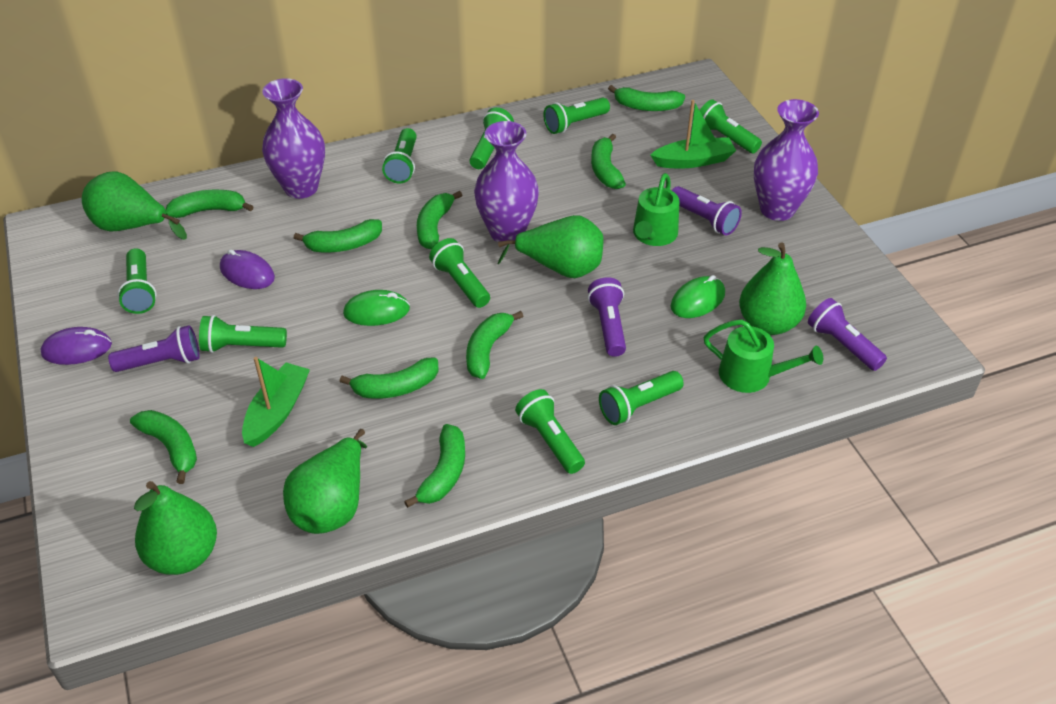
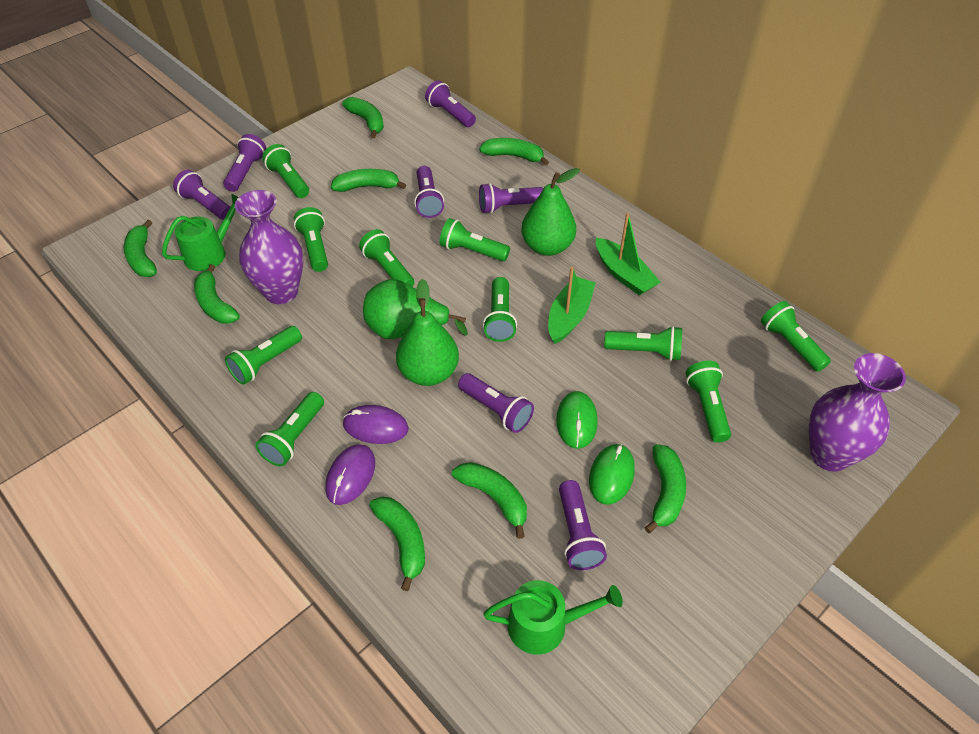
green banana: [130,410,197,484] [166,190,254,218] [294,219,382,252] [339,357,439,399] [404,424,465,508] [417,191,462,249] [466,311,523,379] [591,133,626,189] [608,85,685,111] = 9 -> [124,220,157,277] [194,264,240,323] [331,169,406,192] [342,97,384,138] [369,496,425,591] [452,462,527,539] [479,138,549,166] [645,444,686,533] = 8
green flashlight: [118,248,157,314] [199,315,287,353] [382,128,417,183] [429,238,490,308] [470,107,514,169] [515,389,585,474] [543,98,610,134] [599,371,684,425] [700,99,762,154] = 9 -> [225,326,302,385] [256,392,324,466] [262,144,309,198] [294,207,328,272] [359,229,414,287] [440,218,510,261] [483,277,517,342] [604,326,682,361] [686,361,731,443] [761,301,831,372] = 10
green pear: [82,171,187,240] [134,481,217,575] [283,429,367,534] [498,215,604,278] [739,242,806,335] = 5 -> [363,279,468,339] [396,279,459,386] [521,168,580,256] = 3
purple flashlight: [108,325,200,372] [588,277,626,357] [672,186,742,236] [808,298,887,371] = 4 -> [173,170,230,220] [223,134,266,192] [414,166,444,218] [425,80,476,127] [458,373,534,433] [479,183,543,214] [559,480,607,570] = 7
purple vase: [262,78,325,199] [474,121,539,242] [754,99,819,221] = 3 -> [235,190,303,304] [809,353,906,472] = 2

